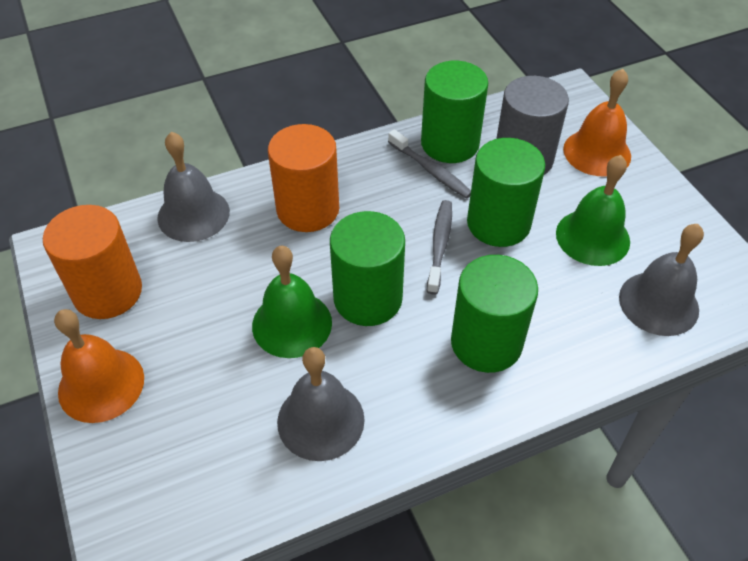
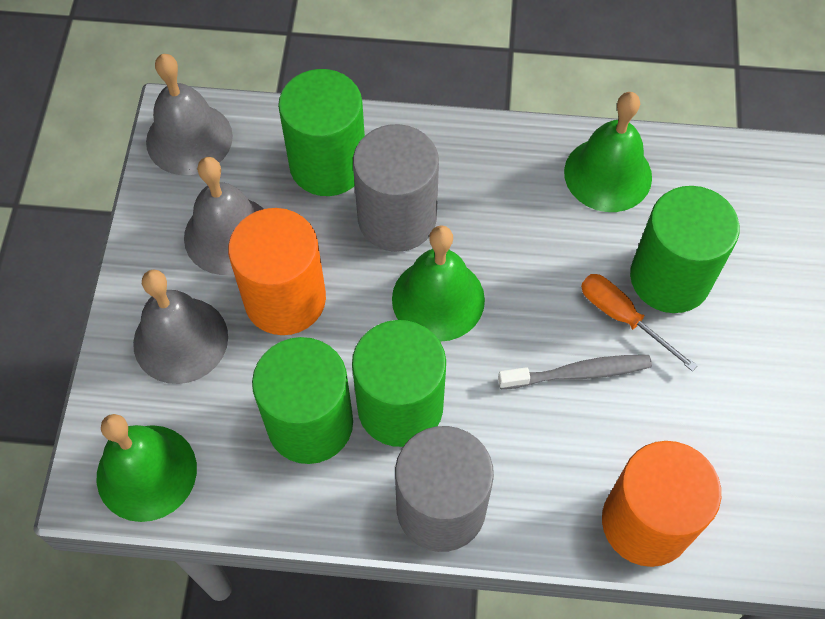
green bell: [252,245,332,358] [556,155,630,266] = 2 -> [97,414,197,522] [392,225,485,342] [564,92,652,212] = 3
grey cylinder: [496,76,569,175] = 1 -> [353,124,439,252] [395,426,494,552] = 2
grey toothbrush: [388,129,471,199] [427,200,452,295] = 2 -> [498,355,652,389] = 1
orange bell: [54,309,144,423] [563,69,631,176] = 2 -> none = 0
orange screwdriver: none = 0 -> [581,274,698,371] = 1

